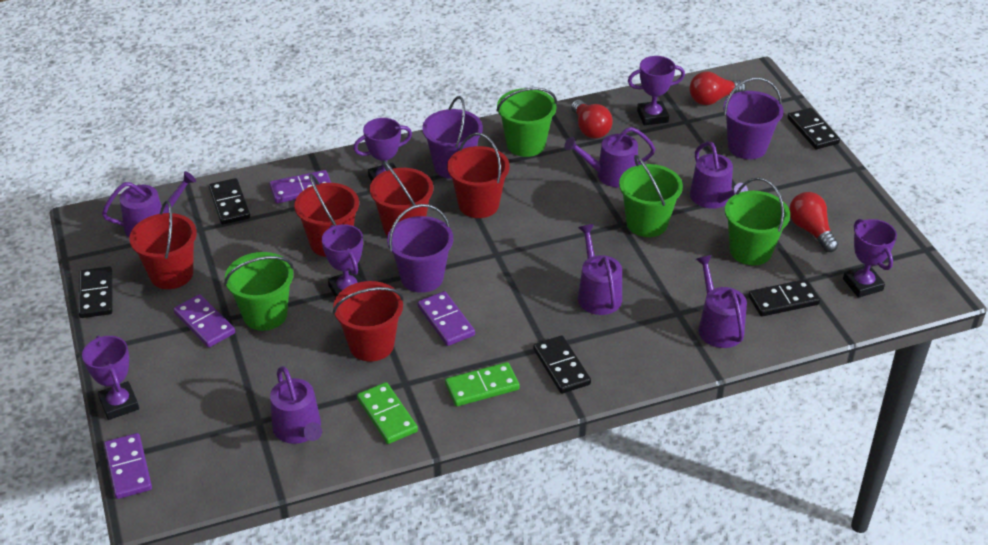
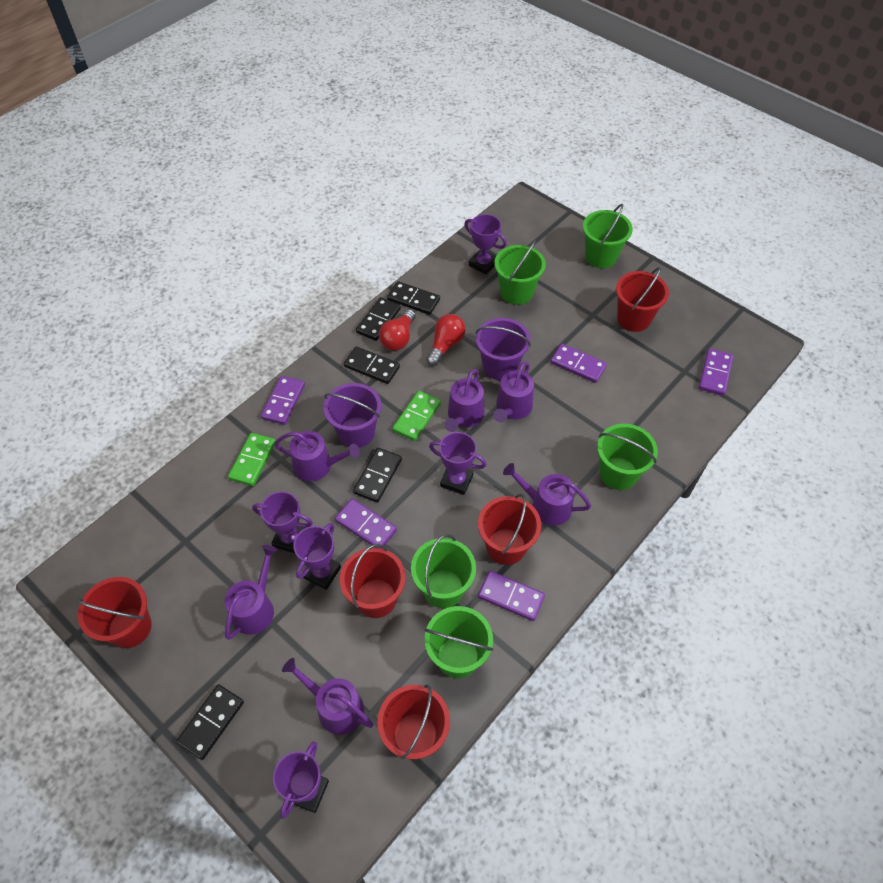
green bucket: [224,252,294,331] [496,88,557,157] [619,155,683,237] [725,177,790,265] = 4 -> [411,534,476,608] [425,606,493,678] [494,240,546,305] [583,204,633,268] [597,424,658,490] = 5
purple bucket: [387,204,453,293] [422,96,483,179] [723,77,784,159] = 3 -> [324,383,381,448] [476,318,531,380] = 2
purple domino: [104,433,152,499] [173,294,235,348] [269,170,331,203] [418,291,475,346] = 4 -> [261,376,305,425] [335,499,397,548] [478,571,545,621] [550,344,607,383] [699,348,733,396] = 5
red light bulb: [571,100,613,139] [689,72,746,105] [789,192,838,252] = 3 -> [379,309,416,351] [426,314,466,366] = 2

